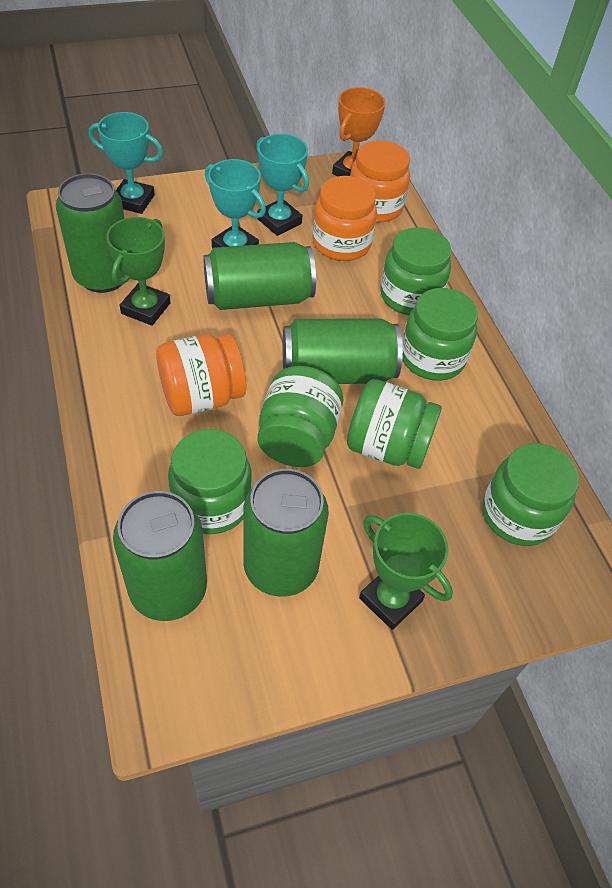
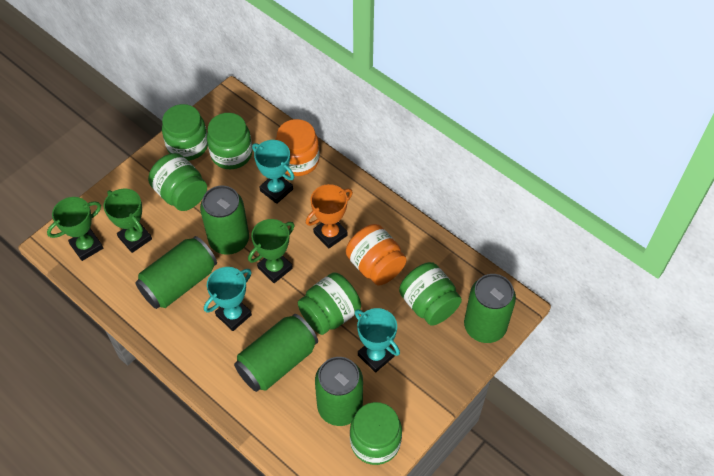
green trophy: [106,217,171,326] [359,513,453,630] = 2 -> [47,197,103,261] [104,189,152,253] [248,219,294,283] = 3
orange jar: [156,334,246,416] [312,176,377,261] [350,140,410,223] = 3 -> [276,119,320,176] [346,224,407,285] = 2

